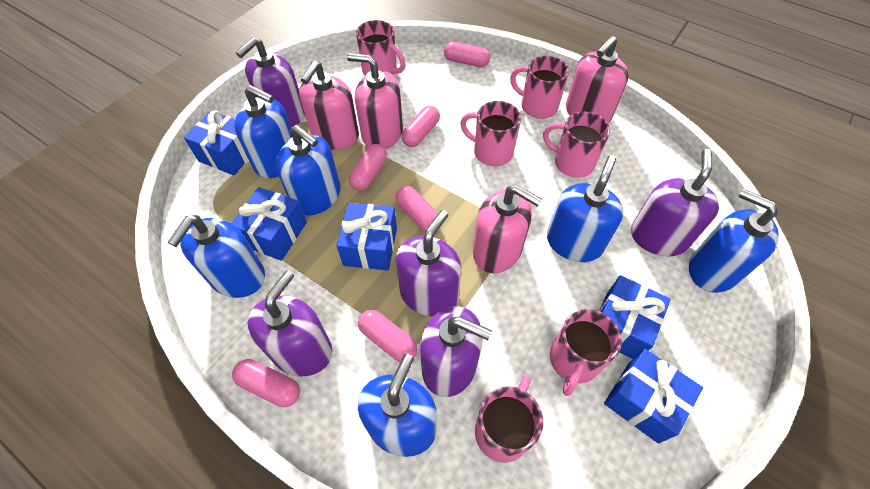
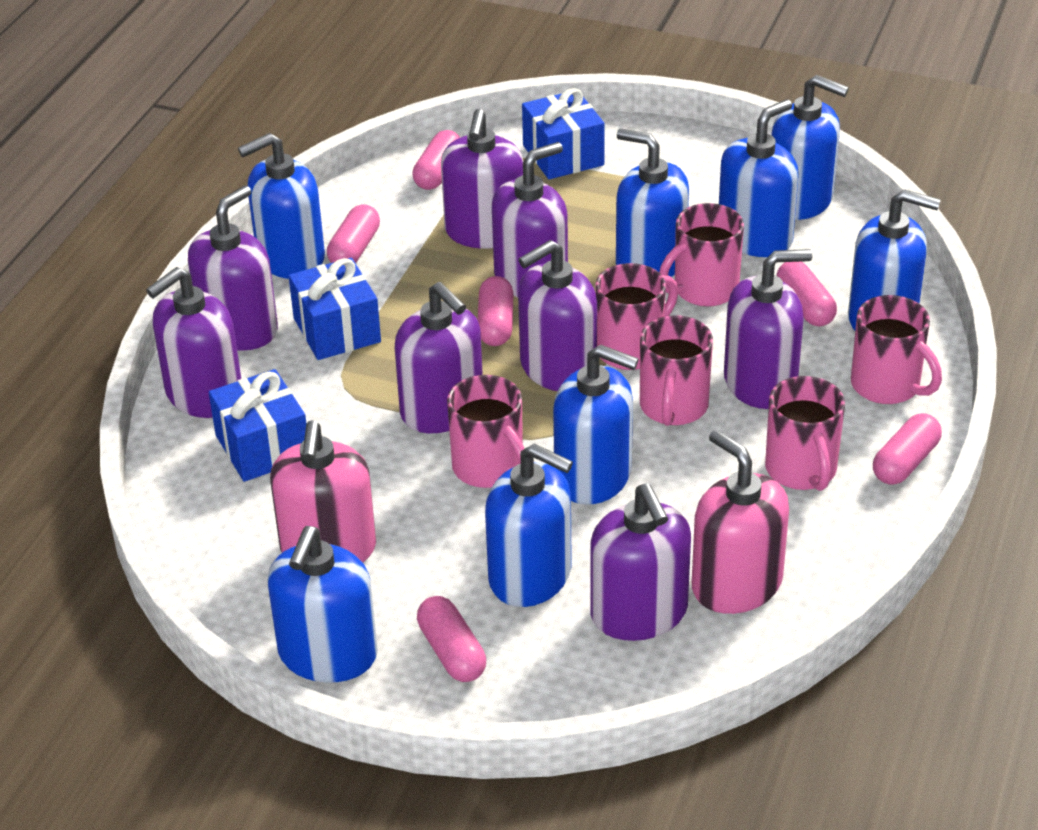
blue gift: [184,110,248,175] [232,187,307,261] [337,203,397,271] [599,275,671,359] [604,349,703,444] = 5 -> [209,369,306,482] [289,258,381,360] [522,88,605,179] = 3
blue soap dispenser: [168,215,265,298] [234,85,292,178] [276,125,341,215] [358,354,437,457] [547,155,624,262] [689,189,779,293] = 6 -> [238,133,325,279] [268,526,378,683] [485,444,573,607] [553,344,639,505] [616,128,689,277] [719,99,799,257] [771,75,849,220] [848,189,941,330] = 8
pink soap dispenser: [299,61,359,150] [347,53,403,149] [473,184,542,273] [566,36,629,123] = 4 -> [270,420,376,563] [692,430,789,614] = 2
purple soap dispenser: [236,37,305,127] [248,270,333,377] [396,210,462,317] [420,306,492,397] [631,149,719,257] = 5 -> [146,267,241,418] [188,186,278,351] [395,282,483,433] [441,109,523,249] [492,142,568,297] [518,240,597,391] [590,484,691,641] [724,249,812,409] = 8

